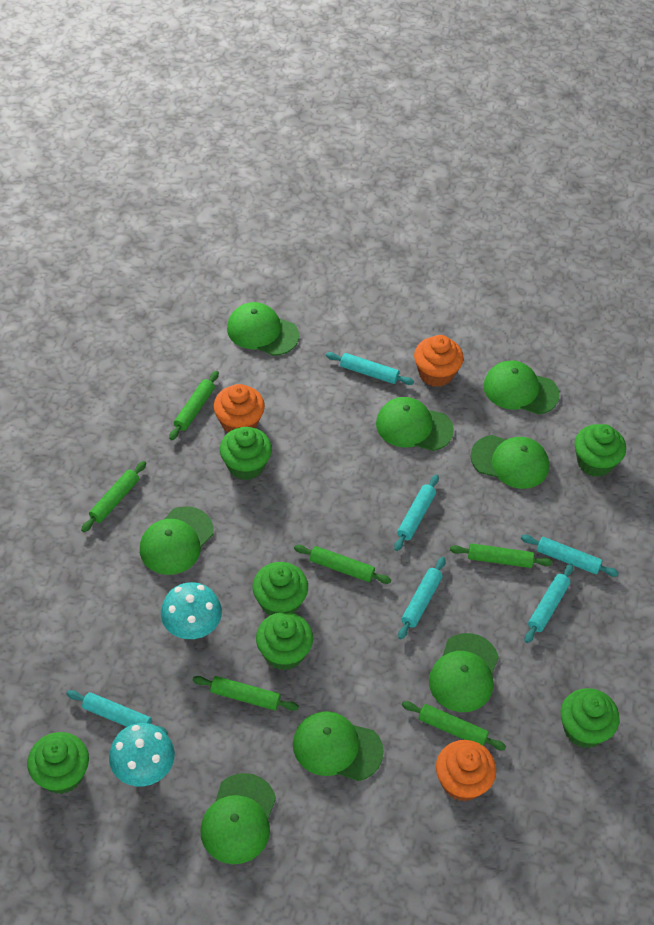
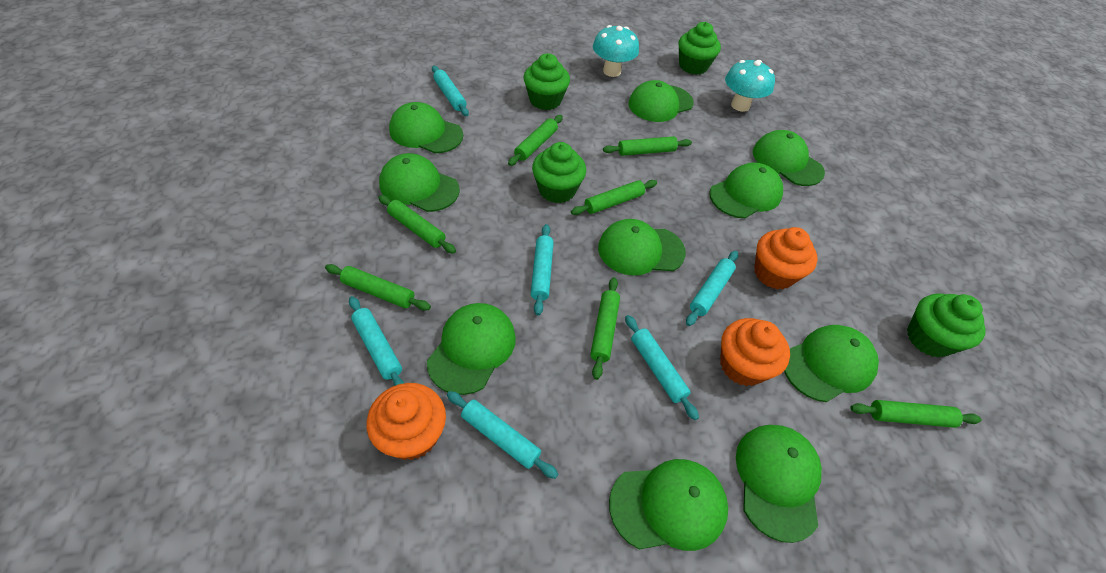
green cap: [140,506,214,575] [200,773,276,864] [227,302,299,356] [293,711,384,781] [376,397,454,451] [429,633,499,712] [471,435,549,489] [483,361,560,415] = 8 -> [379,153,460,212] [389,102,463,153] [427,303,516,395] [598,219,686,276] [609,459,728,551] [628,80,694,122] [709,162,783,218] [736,425,822,543] [753,130,825,186] [784,325,879,402] = 10
green cupcake: [27,732,89,794] [220,427,272,480] [252,562,308,615] [256,612,313,670] [561,688,620,748] [575,424,626,477] = 6 -> [524,53,570,110] [532,142,586,203] [679,22,721,75] [907,293,986,357] = 4
green rolling pin: [81,461,146,532] [169,371,219,440] [193,676,299,711] [294,545,391,584] [402,701,506,750] [450,543,552,568] = 6 -> [325,264,431,311] [378,195,456,254] [508,115,563,166] [571,180,657,215] [590,277,620,380] [603,136,692,156] [850,400,982,428] = 7

